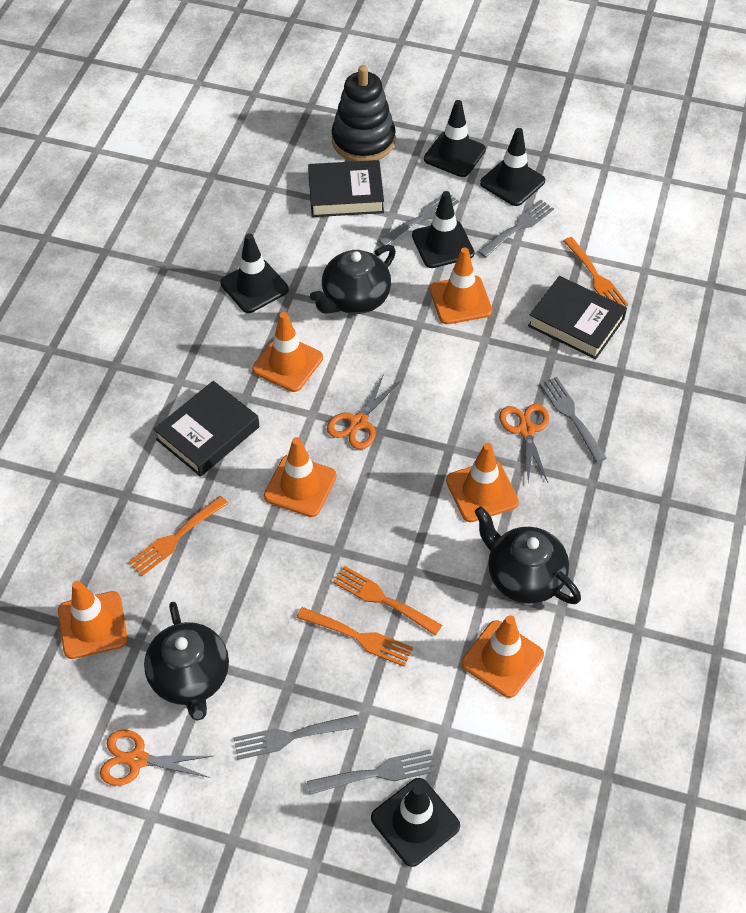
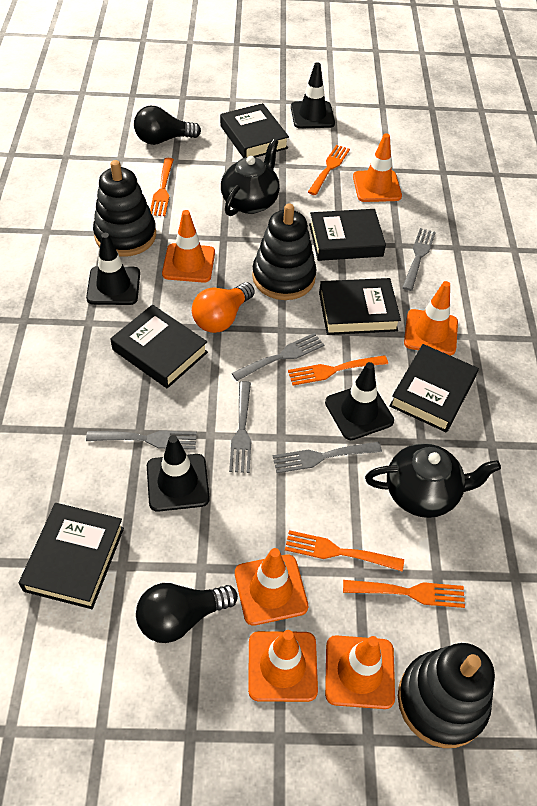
black book: [153,381,260,477] [308,160,384,217] [528,276,627,359] = 3 -> [19,503,124,609] [110,305,208,388] [220,103,289,158] [309,209,386,261] [319,278,401,335] [389,344,479,432] = 6
black light bulb: none = 0 -> [134,105,201,145] [136,583,238,643] = 2
black stacking toy: [332,65,396,161] = 1 -> [93,160,156,257] [252,203,317,300] [398,643,495,748] = 3
black teapot: [144,602,229,721] [310,245,396,314] [474,506,581,604] = 3 -> [221,139,280,216] [365,443,501,518] = 2
black traffic cone: [220,234,289,313] [371,778,460,867] [412,191,475,268] [424,100,486,177] [480,128,545,206] = 5 -> [86,233,140,305] [147,435,210,512] [291,62,335,129] [325,362,394,440] = 4
orange fork: [129,496,228,576] [297,607,413,667] [333,566,442,635] [563,237,628,306] = 4 -> [150,158,174,216] [285,530,404,571] [288,355,388,385] [308,145,350,195] [343,580,465,608] = 5
orange light bulb: none = 0 -> [192,282,255,333] = 1
orange scissors: [100,729,213,786] [327,374,400,449] [499,404,549,483] = 3 -> none = 0

